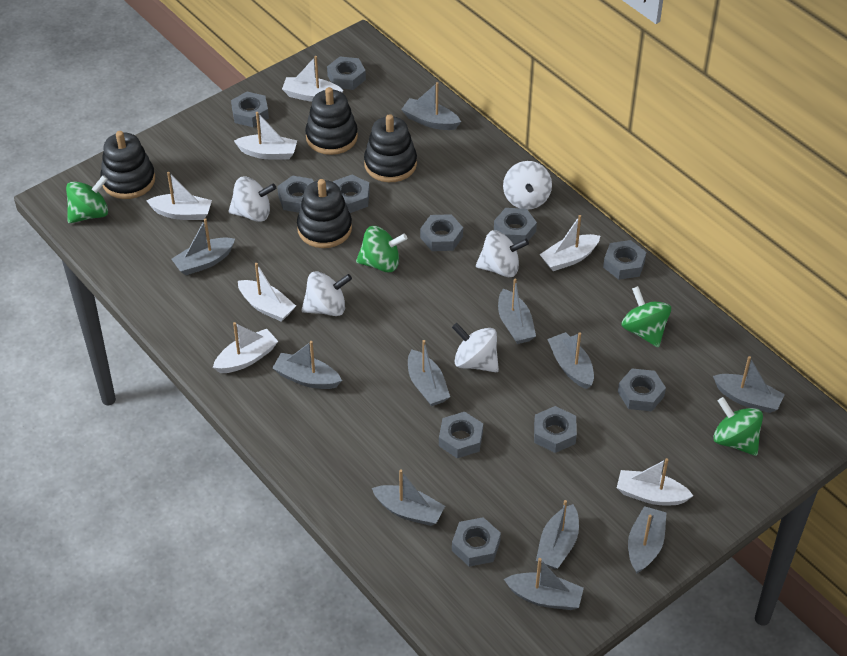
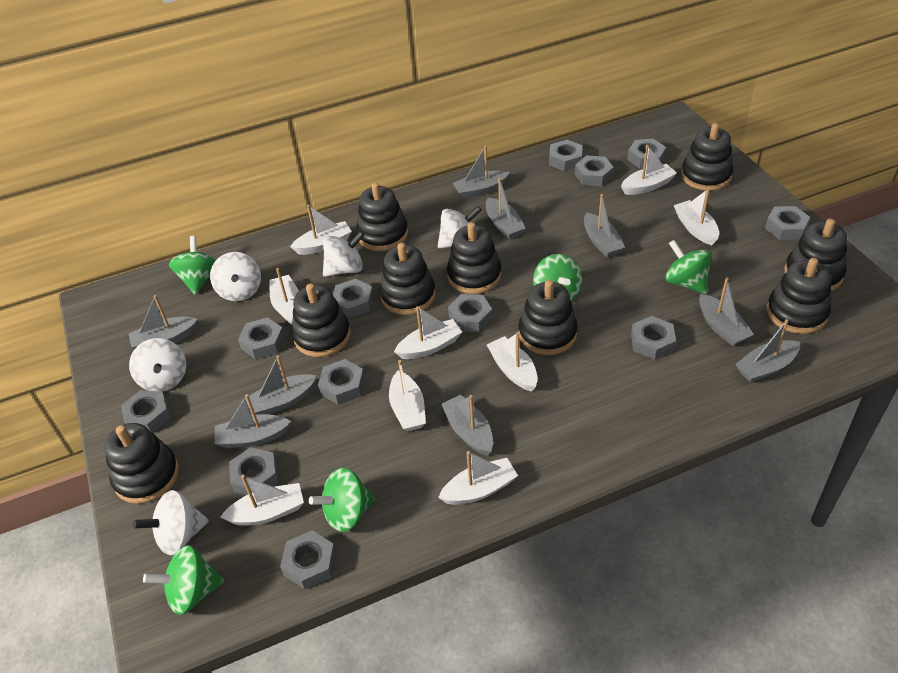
black stacking toy: [100,131,155,199] [297,179,352,248] [305,87,358,155] [364,114,417,182] = 4 -> [104,423,179,504] [292,284,351,357] [356,183,408,251] [380,243,435,315] [447,222,502,294] [518,280,578,355] [681,123,733,191] [767,258,831,334] [784,219,847,291] = 9
green spinning top: [66,175,108,223] [356,226,407,272] [621,286,671,348] [713,397,763,456] = 4 -> [143,545,224,615] [169,236,217,295] [309,468,375,532] [533,254,582,300] [665,240,712,294] = 5
grey boat: [171,218,235,275] [273,341,342,389] [372,470,445,526] [401,82,461,130] [408,340,450,406] [498,278,536,344] [504,558,584,610] [536,500,579,569] [547,332,594,389] [628,506,667,574] [713,356,785,413] = 11 -> [129,295,198,349] [215,394,291,448] [245,355,317,415] [441,395,493,456] [452,146,510,199] [486,178,526,239] [584,194,625,258] [699,278,754,346] [735,319,800,383] = 9
grey nut: [231,92,269,127] [277,176,314,213] [327,56,366,90] [333,175,370,213] [420,214,463,251] [439,412,483,458] [452,517,501,567] [494,208,537,244] [534,406,577,453] [603,240,646,280] [618,368,666,411] = 11 -> [121,390,171,433] [229,447,279,495] [238,317,285,359] [280,530,336,589] [318,359,365,405] [333,279,374,319] [448,294,493,332] [549,140,583,171] [575,155,614,186] [627,139,666,169] [631,316,676,360] [765,206,810,240] = 12
white boat: [146,172,212,220] [213,322,278,373] [234,112,297,160] [238,263,296,322] [282,56,343,102] [539,215,600,271] [617,458,693,505] = 7 -> [221,475,304,526] [269,268,299,324] [290,205,352,255] [389,360,426,431] [394,306,462,359] [438,451,518,505] [487,332,538,391] [621,145,677,195] [674,188,719,245] = 9

